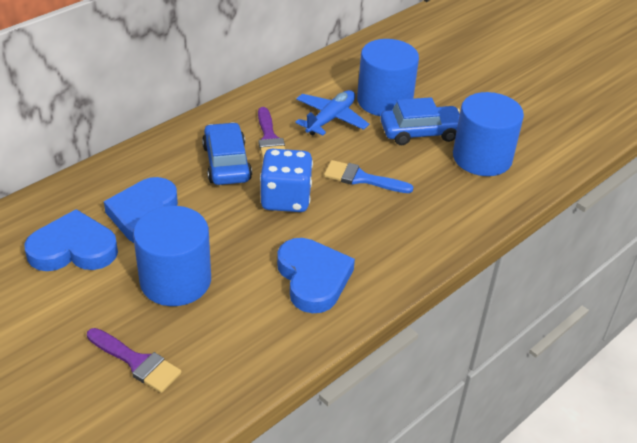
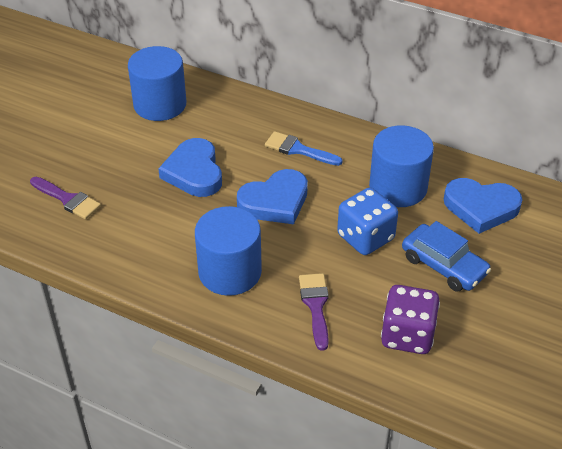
blue car: [202,122,252,185] [380,97,460,145] = 2 -> [402,221,491,292] = 1
blue plane: [295,90,369,136] = 1 -> none = 0
purple dice: none = 0 -> [381,285,440,354] = 1

